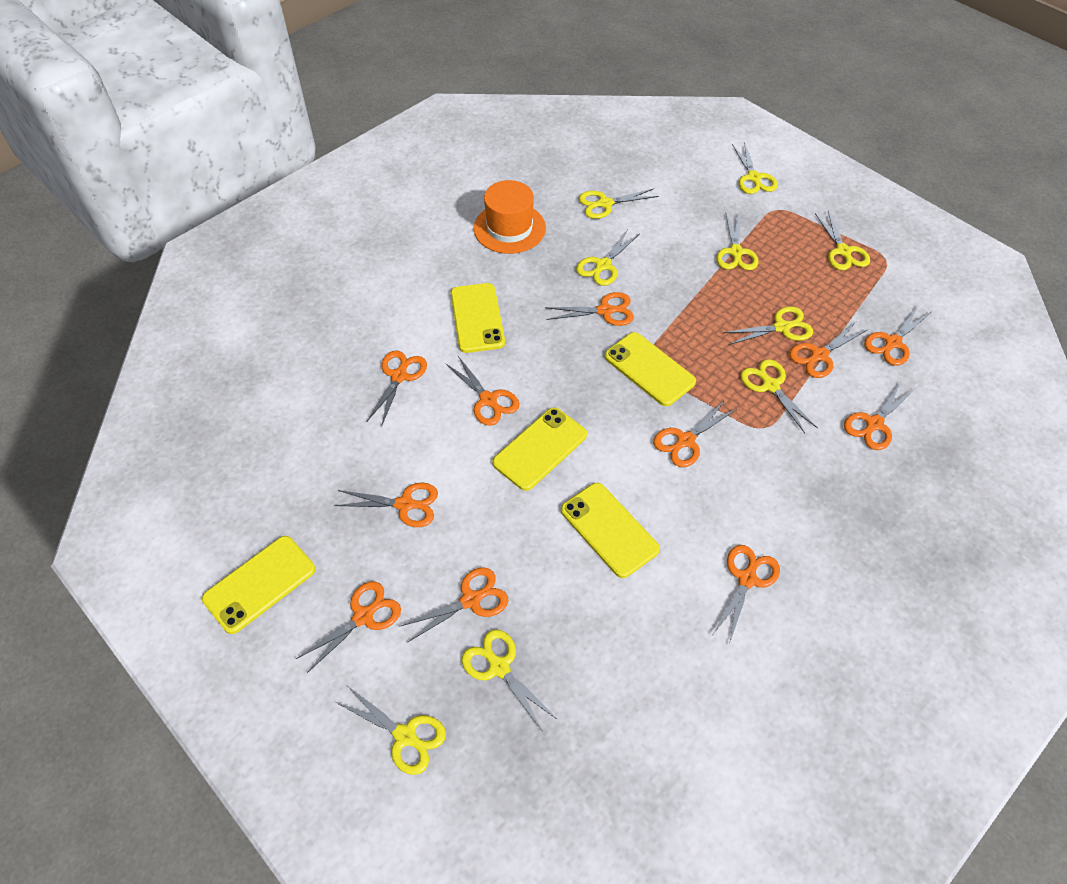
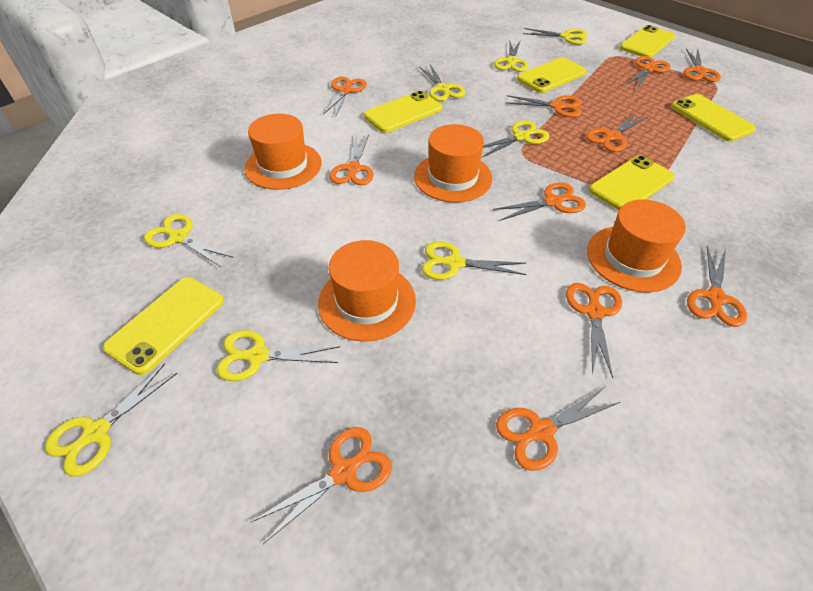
orange hat: [474,180,546,254] = 1 -> [244,114,322,190] [318,240,416,342] [414,124,492,203] [587,199,686,292] = 4
yellow phone: [202,536,315,634] [451,283,505,353] [492,407,587,491] [561,483,660,578] [604,332,696,406] = 5 -> [103,277,224,375] [364,91,442,133] [517,57,587,93] [589,155,675,210] [620,25,675,58] [671,94,756,142] = 6
yellow scissors: [335,687,446,775] [462,629,558,732] [576,230,639,286] [579,189,659,219] [716,212,758,270] [723,306,813,345] [732,142,778,194] [741,359,818,433] [815,211,870,270] = 9 -> [45,363,178,477] [144,214,234,267] [216,330,340,381] [419,65,465,101] [422,241,527,280] [482,120,550,157] [494,41,528,72] [523,28,587,45] = 8

